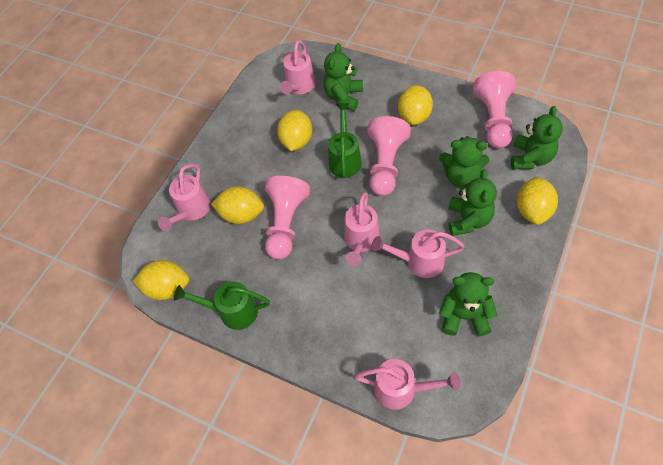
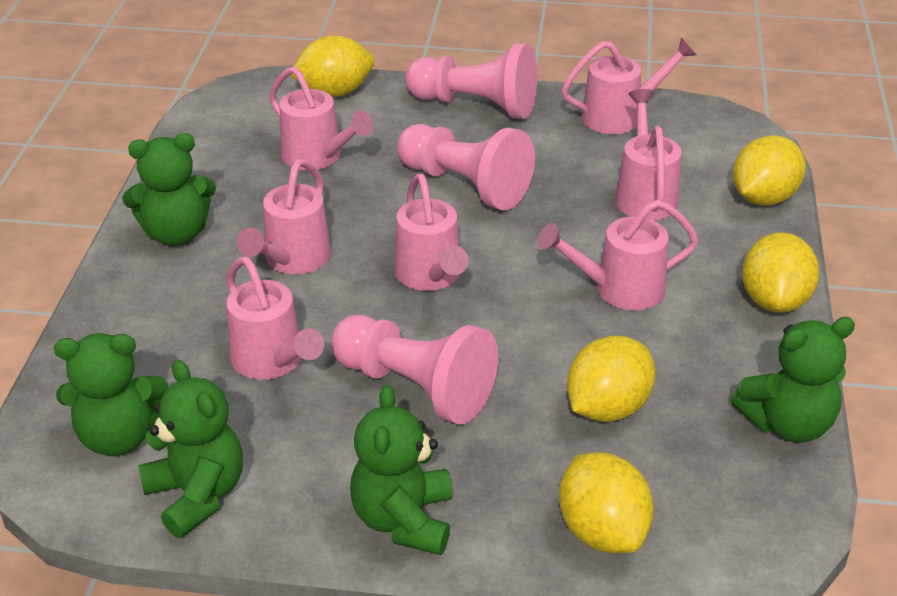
green watering can: [174,281,270,330] [328,103,362,178] = 2 -> none = 0
pink watering can: [158,164,210,231] [279,40,315,94] [344,192,380,266] [355,359,461,410] [371,230,465,278] = 5 -> [226,257,324,380] [237,159,331,274] [269,66,374,170] [394,174,469,291] [537,200,699,310] [561,37,696,134] [615,89,681,220] = 7

